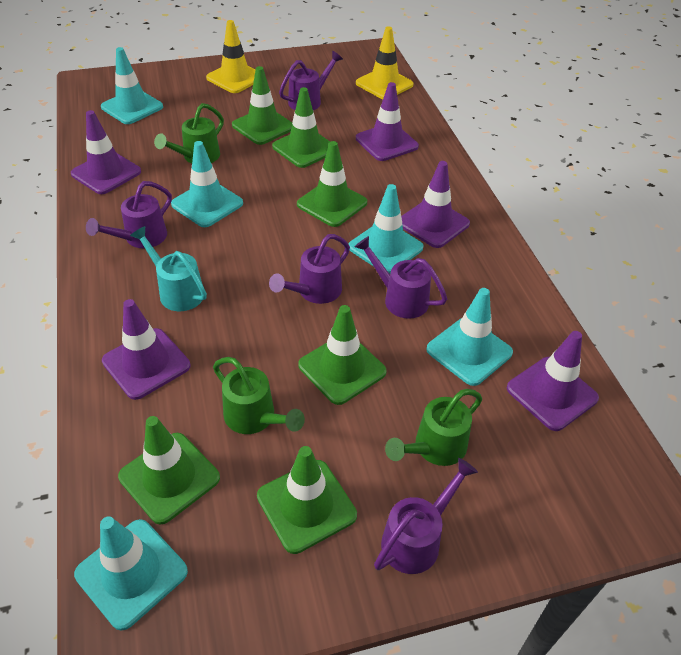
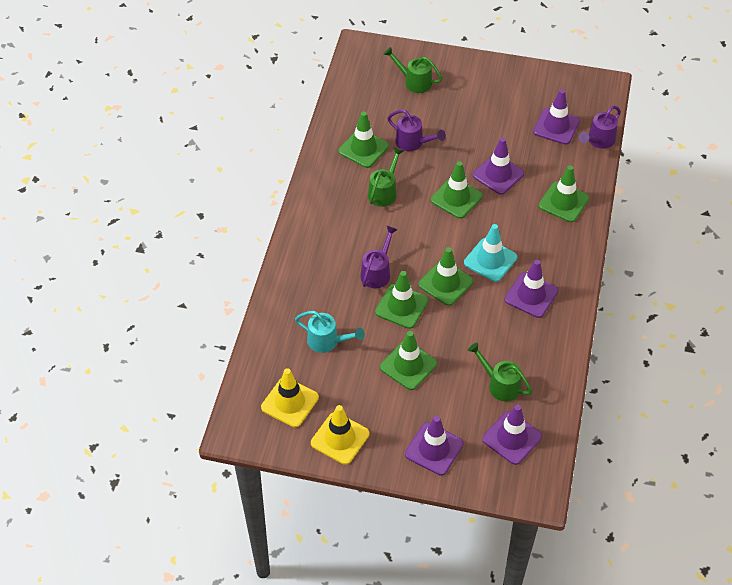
purple watering can: [86,181,172,248] [269,234,350,304] [279,51,343,110] [355,236,447,319] [374,458,478,574] = 5 -> [360,226,398,288] [387,110,446,151] [579,105,621,149] = 3
turquoise traffic cone: [74,516,188,631] [101,47,163,124] [171,141,243,227] [349,184,424,274] [426,288,513,386] = 5 -> [464,224,517,282] = 1

